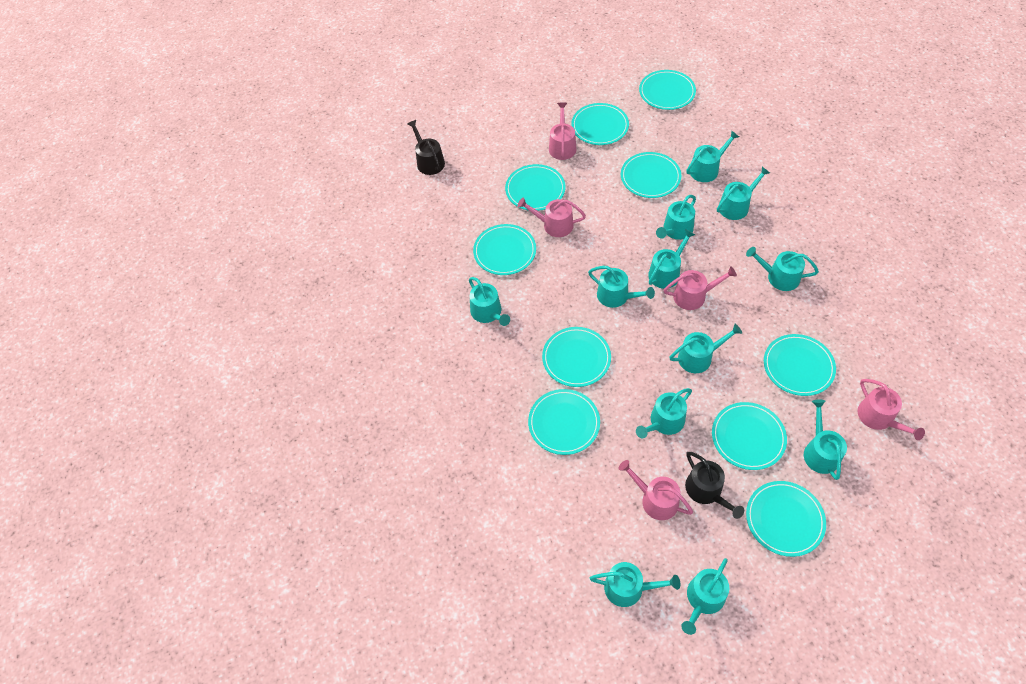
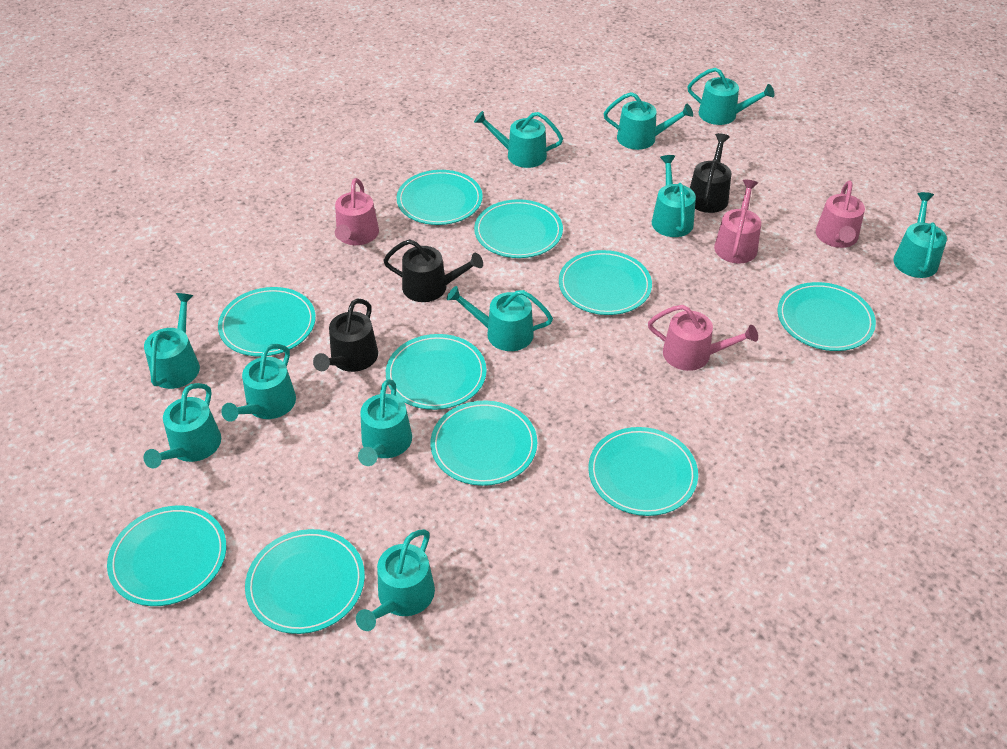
black watering can: [408,120,445,175] [685,452,744,519] = 2 -> [313,299,378,372] [383,239,483,302] [690,133,731,213] = 3
pink watering can: [518,197,586,237] [549,102,577,160] [619,460,693,520] [664,266,737,310] [857,379,925,440] = 5 -> [335,178,379,245] [648,305,758,371] [714,180,761,263] [816,180,865,248] = 4
turquoise watering can: [469,277,510,326] [588,266,655,308] [590,562,680,607] [636,388,692,438] [648,229,695,289] [656,195,696,240] [670,324,742,373] [681,558,729,635] [686,130,739,182] [717,167,770,220] [746,247,819,291] [804,400,847,480] = 12 -> [144,293,200,389] [144,383,221,468] [221,344,296,422] [356,529,435,631] [358,379,412,466] [447,286,553,351] [474,111,563,168] [604,92,693,150] [652,155,696,237] [688,67,774,125] [894,192,947,278] = 11

